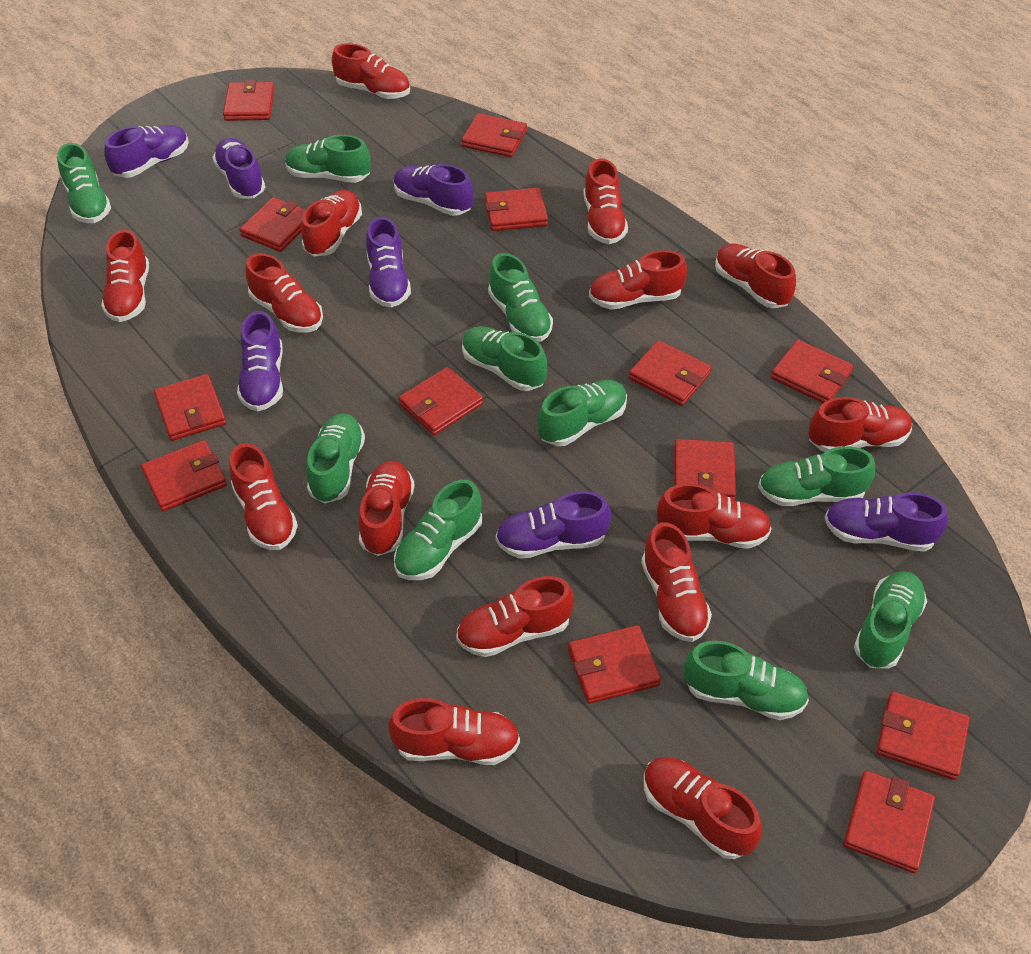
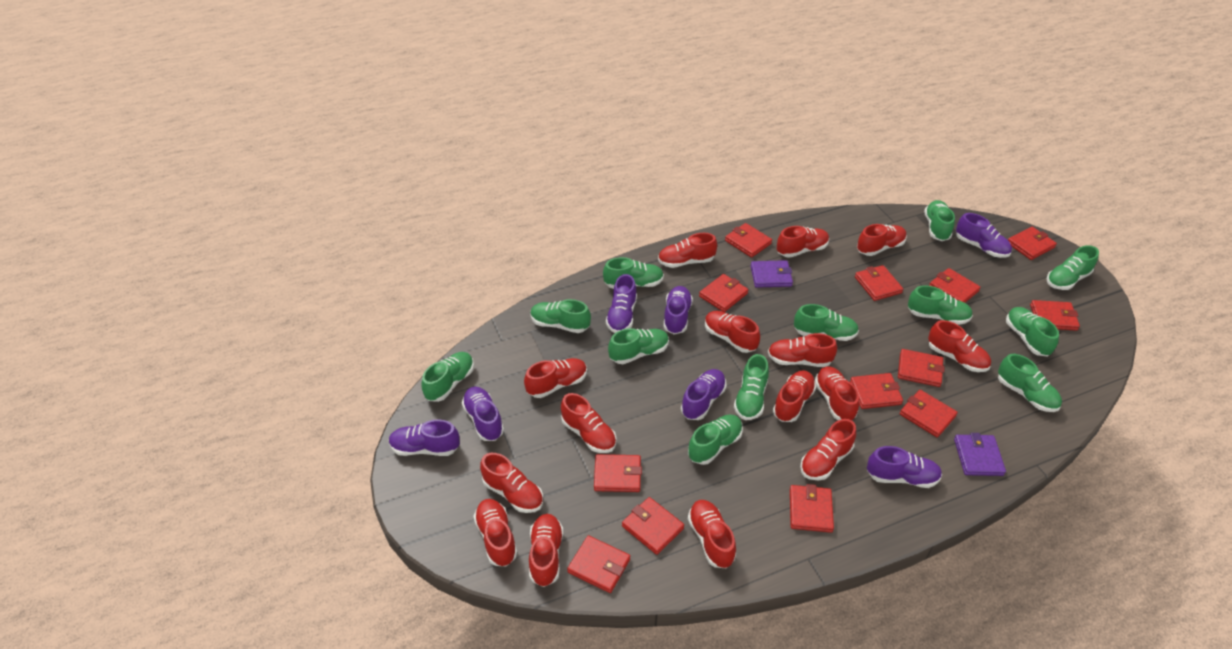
green shoe: [57,143,111,223] [285,135,371,183] [306,413,365,503] [394,480,482,580] [462,326,547,391] [488,253,553,342] [538,380,627,446] [684,641,809,720] [758,446,875,506] [854,571,927,669] = 10 -> [421,352,474,402] [530,299,591,333] [603,257,664,289] [608,328,669,364] [688,415,743,465] [734,354,769,420] [794,304,859,341] [908,285,973,325] [924,200,955,241] [998,354,1062,412] [1006,307,1059,356] [1047,245,1099,290] = 12
purple wallet: none = 0 -> [750,260,793,288] [954,433,1006,476] = 2

